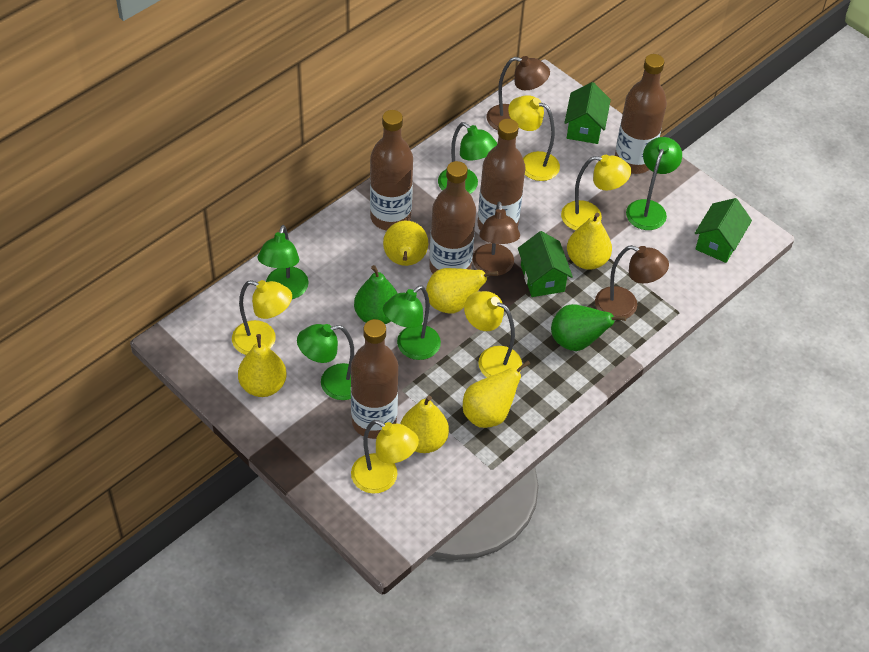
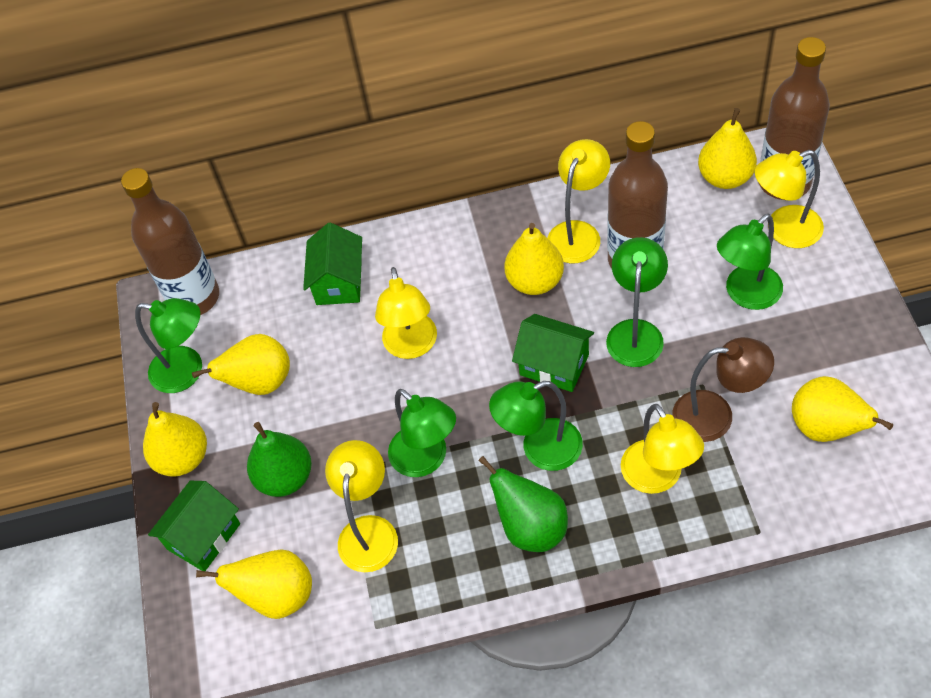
brown bottle: [351,319,398,439] [370,110,413,231] [429,161,476,274] [478,119,525,231] [615,54,667,174] = 5 -> [121,168,219,315] [607,121,668,268] [758,37,830,200] = 3
brown lamp: [473,201,520,276] [487,56,550,130] [595,245,669,319] = 3 -> [672,337,774,442] = 1

